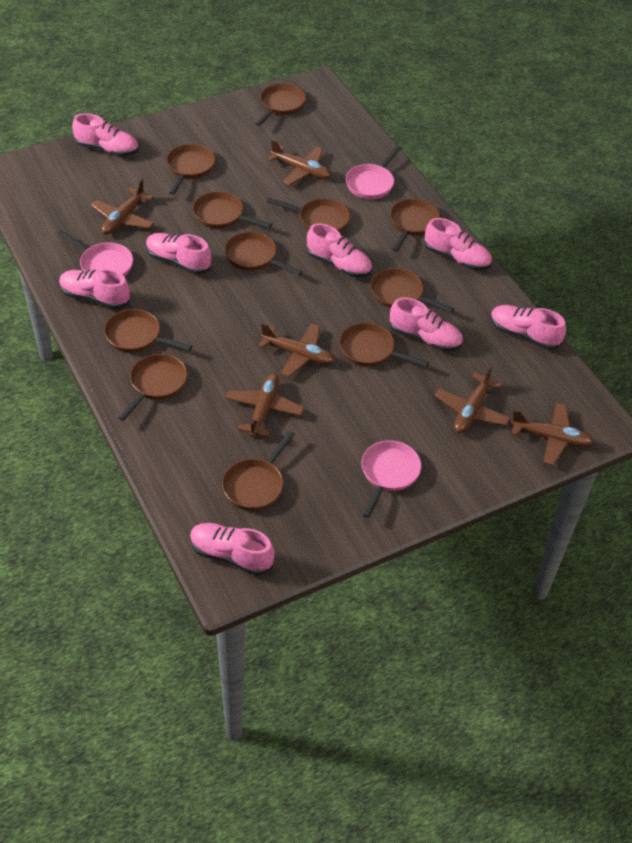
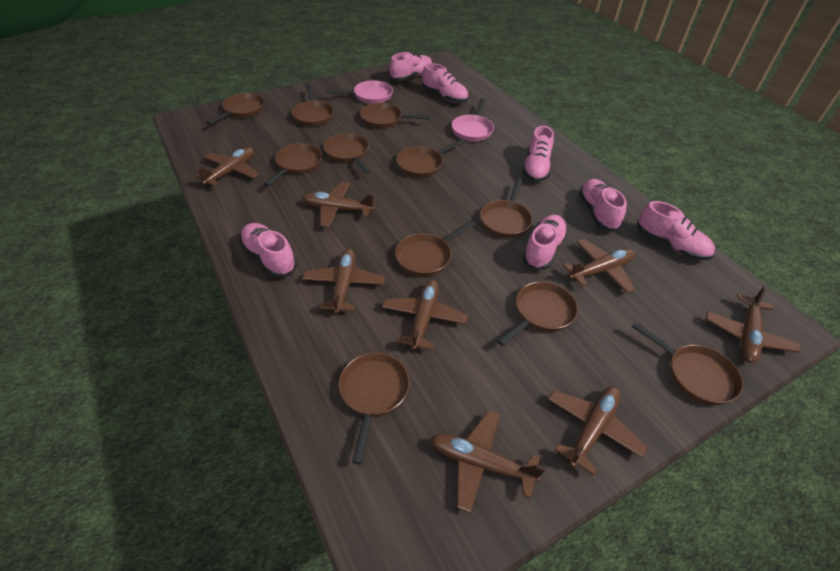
brown plane: [91,179,154,235] [225,373,304,437] [258,323,335,377] [267,140,331,185] [434,365,510,433] [511,403,594,465] = 6 -> [195,147,259,186] [302,182,375,227] [302,248,385,314] [382,279,468,351] [431,410,545,513] [548,386,648,475] [563,239,635,293] [706,286,800,363] = 8
pink pan: [57,230,133,277] [346,145,401,199] [361,440,421,518] = 3 -> [326,80,393,104] [452,98,494,141] = 2
pink shoe: [59,269,130,309] [72,113,139,156] [146,233,211,274] [190,523,275,575] [307,223,372,278] [390,297,463,351] [425,218,492,270] [490,305,566,350] = 8 -> [240,223,297,278] [389,52,432,81] [422,63,468,103] [522,215,568,270] [523,126,554,182] [579,179,627,232] [637,201,715,260] = 7

